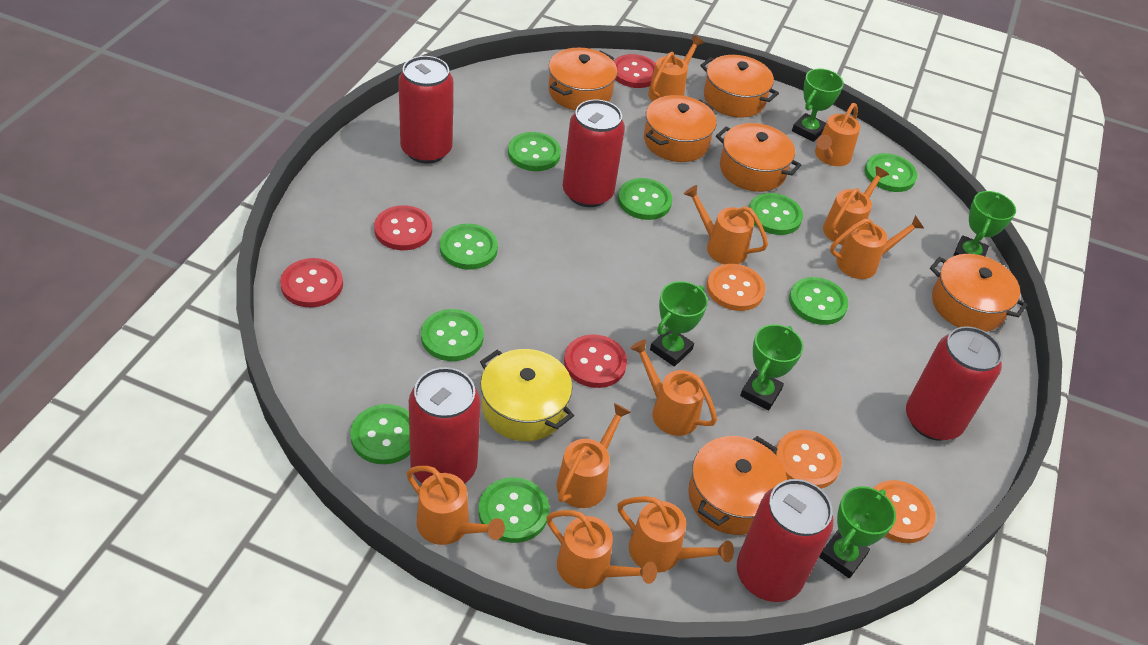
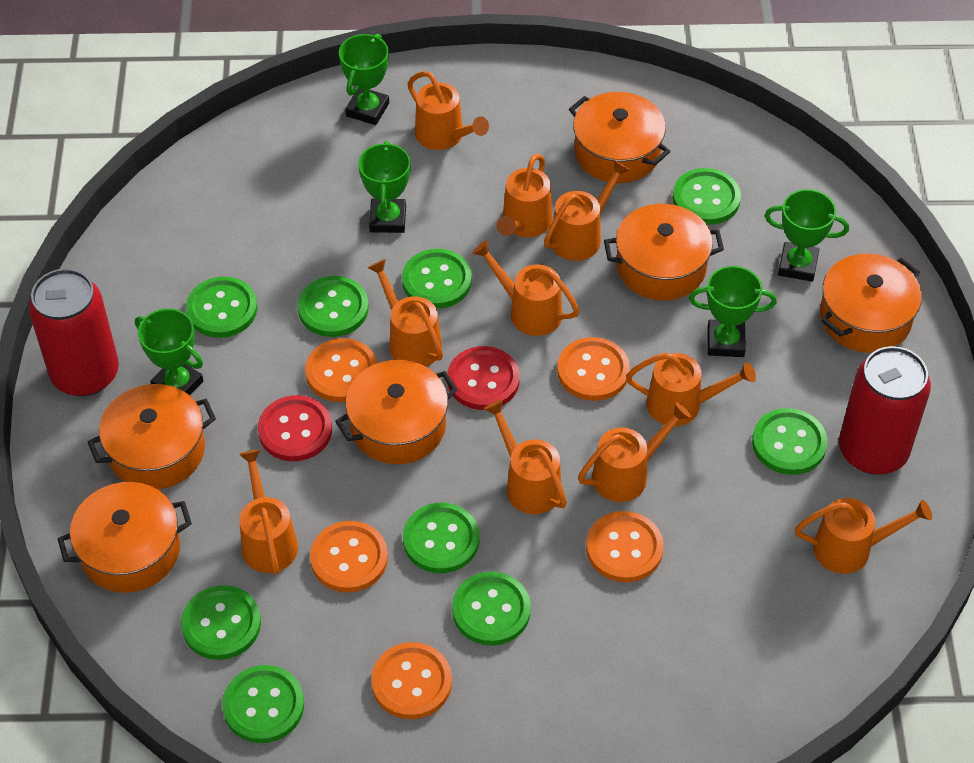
orange button: [707,264,765,311] [776,430,842,489] [873,480,936,543] = 3 -> [305,338,377,402] [310,521,388,592] [371,642,452,719] [557,337,630,401] [586,511,664,582] = 5
red button: [280,258,343,307] [374,205,432,250] [564,334,627,388] [614,54,656,88] = 4 -> [258,395,332,461] [447,346,520,410] = 2
red can: [398,56,454,164] [409,367,481,484] [562,100,625,207] [737,479,834,602] [906,326,1003,441] = 5 -> [29,269,119,396] [839,346,931,475] = 2
yellow pot: [480,349,574,441] = 1 -> none = 0

